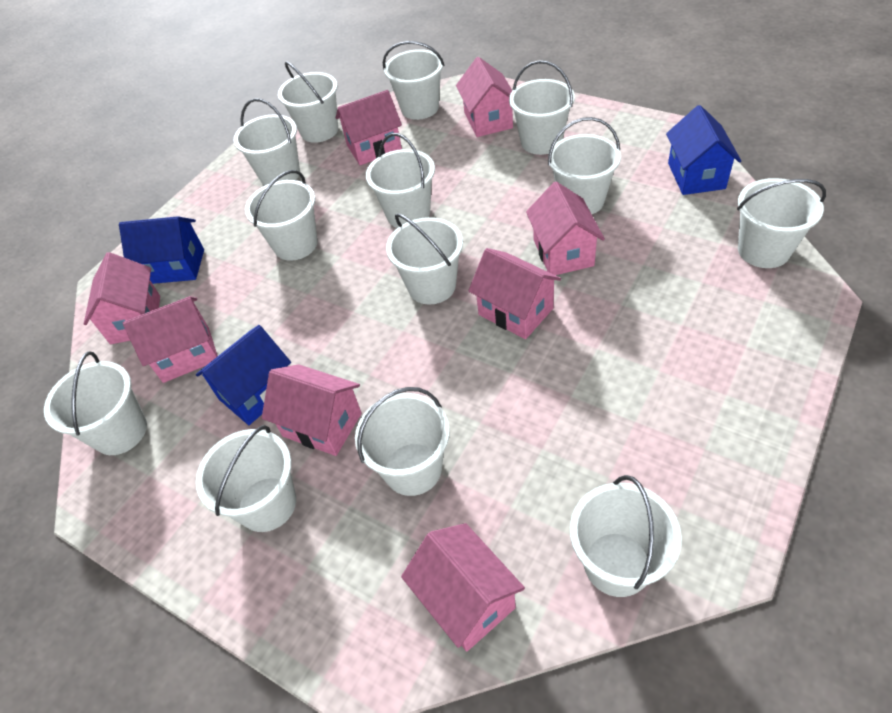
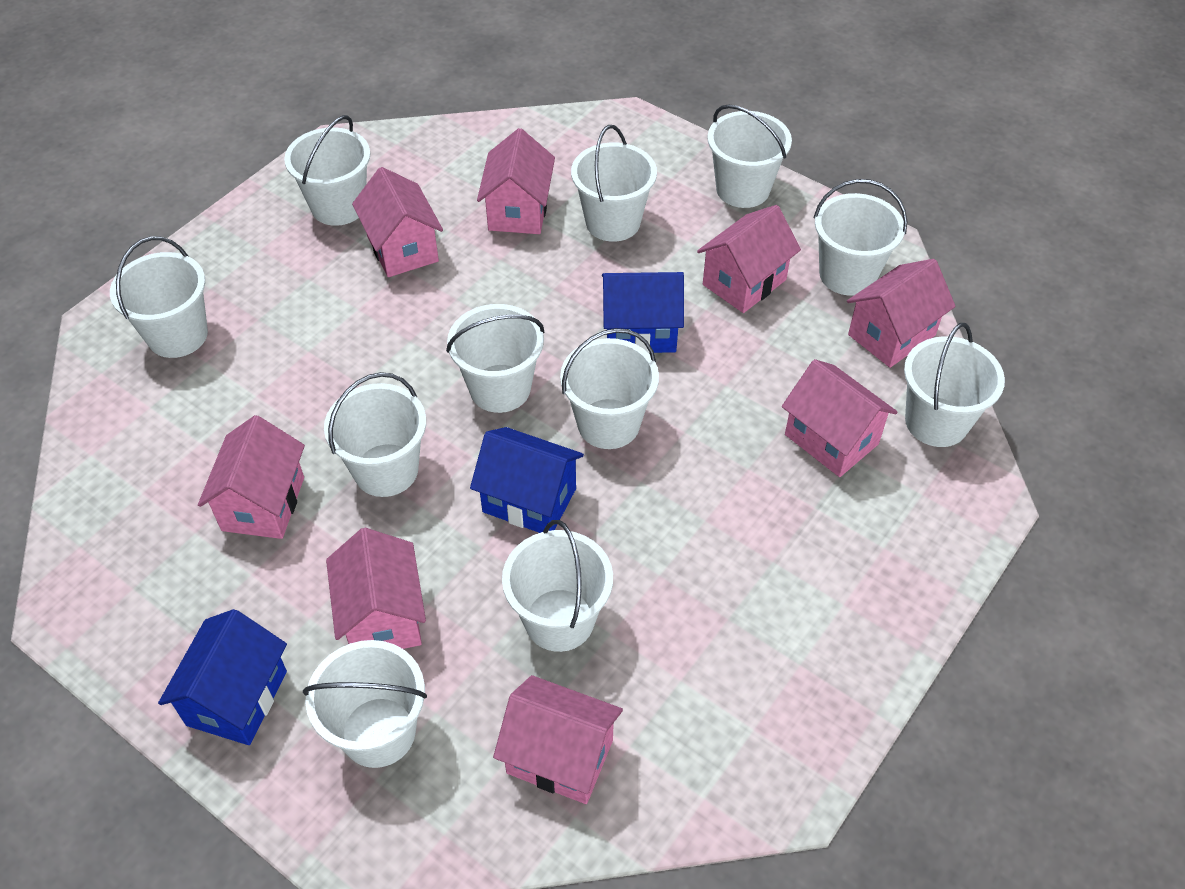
white bucket: [44,351,147,455] [196,425,296,532] [234,98,300,186] [245,170,318,261] [278,61,338,143] [355,387,450,496] [366,133,435,228] [383,41,444,120] [386,214,463,305] [509,60,575,155] [548,117,621,214] [570,475,682,597] [737,178,826,268] = 13 -> [110,236,208,358] [284,115,371,226] [303,640,427,768] [324,372,426,497] [446,304,544,413] [502,520,613,652] [560,328,659,449] [571,125,657,242] [707,105,792,208] [813,179,907,296] [904,323,1005,447] = 11

